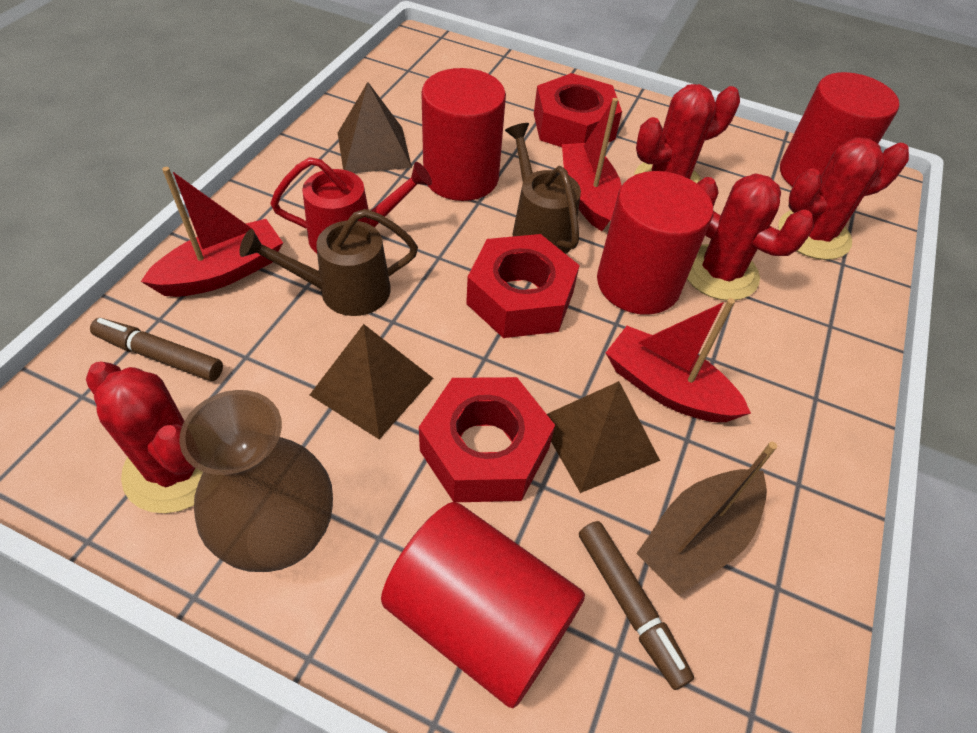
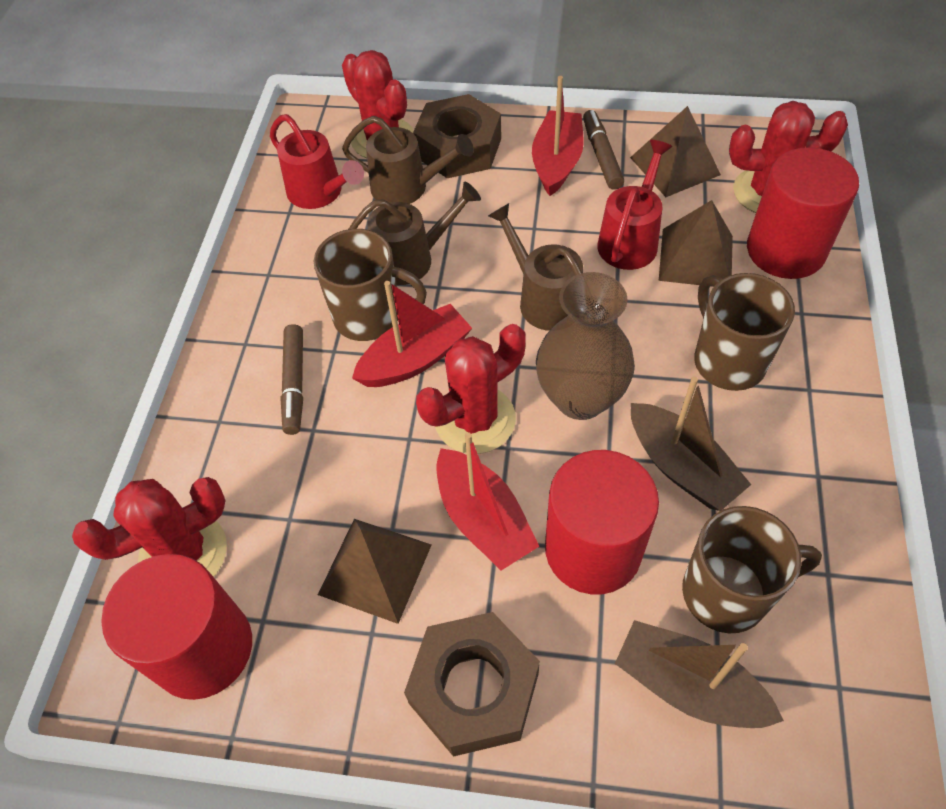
brown boat: [636,442,777,596] = 1 -> [615,620,784,728] [631,376,751,511] = 2
brown mug: none = 0 -> [314,229,427,341] [682,506,822,633] [694,273,795,391] = 3
brown nut: none = 0 -> [404,612,540,757] [413,94,501,178] = 2
brown watering can: [239,209,418,316] [505,123,581,254] = 2 -> [342,116,474,204] [349,182,481,285] [488,203,583,331] = 3
red cylinder: [381,502,585,708] [421,68,506,201] [597,171,713,315] [780,72,899,187] = 4 -> [101,554,252,700] [545,450,659,594] [747,147,859,279] = 3
red nut: [419,377,555,502] [466,234,580,338] [534,73,622,147] = 3 -> none = 0
red watering can: [271,157,432,253] = 1 -> [270,114,364,209] [598,140,673,270] = 2

